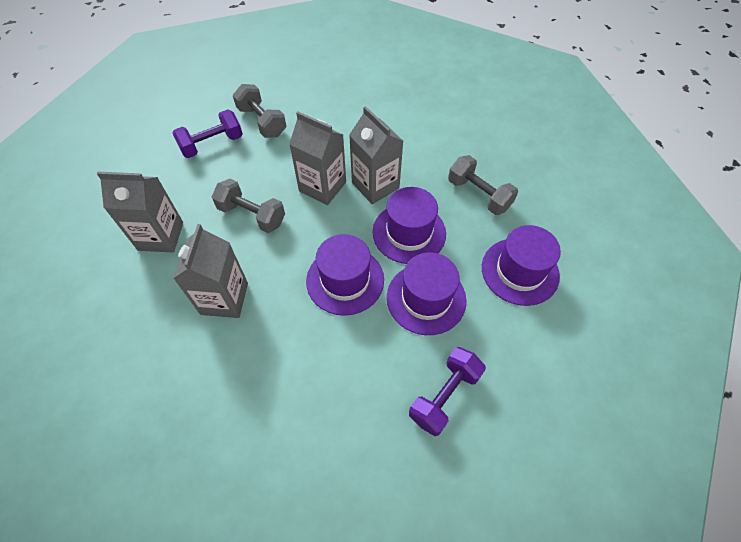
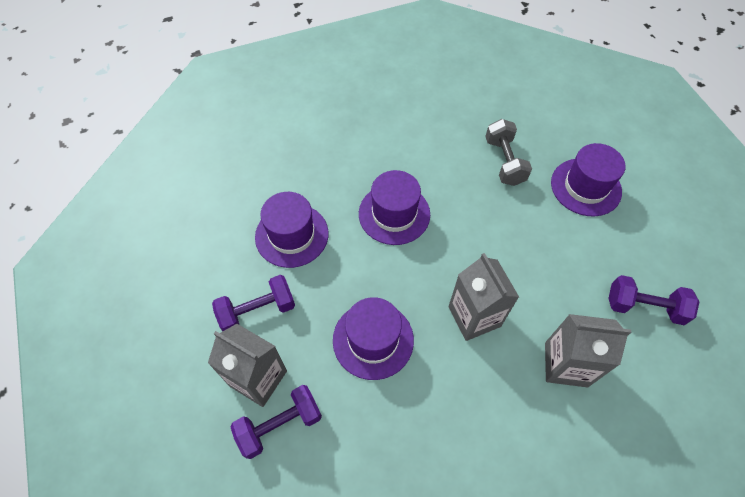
grey carton: [97,171,183,252] [173,224,248,318] [289,112,346,205] [349,106,403,204] = 4 -> [208,324,287,407] [448,253,519,341] [545,314,631,388] = 3
grey dumbbell: [212,179,285,233] [233,84,286,138] [448,155,518,215] = 3 -> [485,119,532,186] = 1
purple dumbbell: [172,109,243,158] [409,347,486,436] = 2 -> [212,275,295,331] [231,385,322,459] [608,275,700,325] = 3

